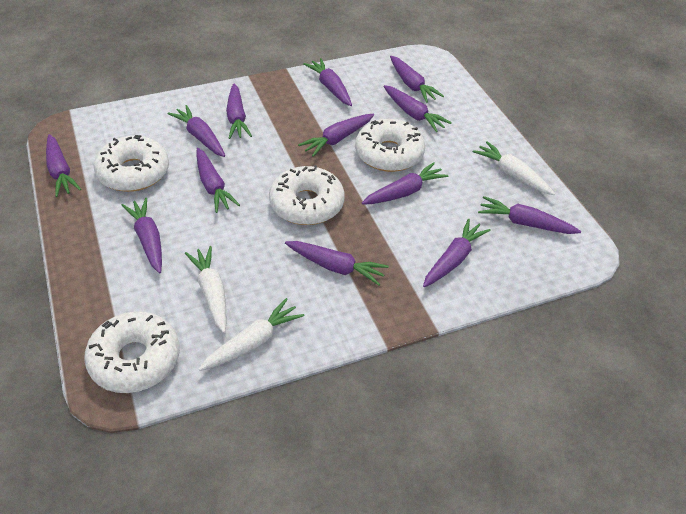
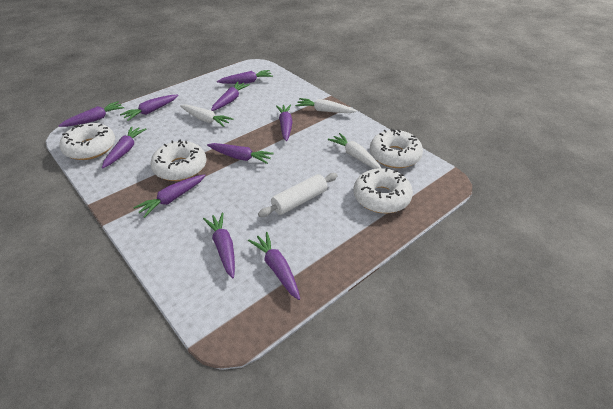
purple carrot: [46,134,81,197] [122,198,162,273] [168,105,225,157] [196,148,240,213] [226,84,252,139] [285,241,389,285] [298,114,374,157] [303,58,352,106] [362,162,449,205] [383,85,452,132] [390,56,444,103] [423,218,491,287] [478,196,581,234] = 13 -> [59,101,124,127] [102,126,146,168] [120,95,178,121] [133,174,206,218] [203,213,235,278] [207,143,274,164] [211,82,250,111] [217,70,273,84] [248,232,300,300] [276,104,292,141] = 10
white rolling pin: none = 0 -> [258,173,338,217] = 1

